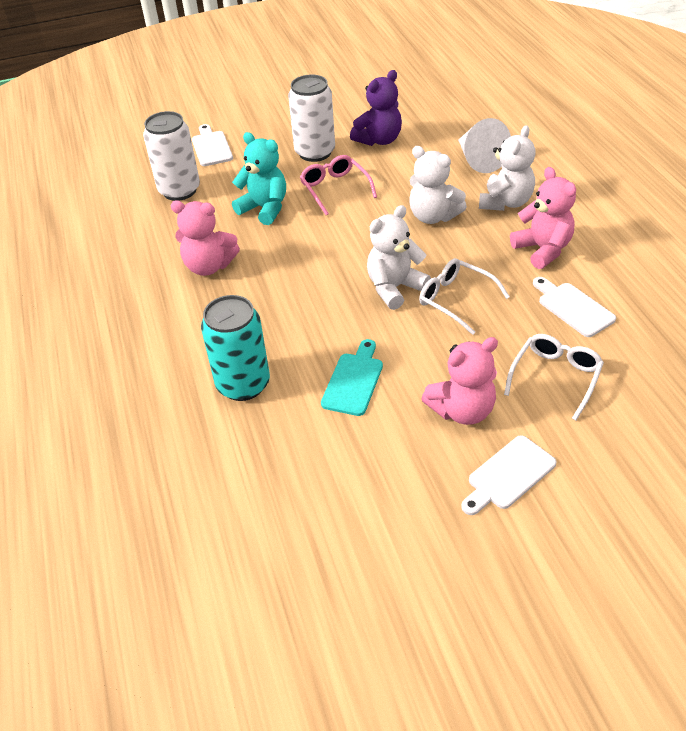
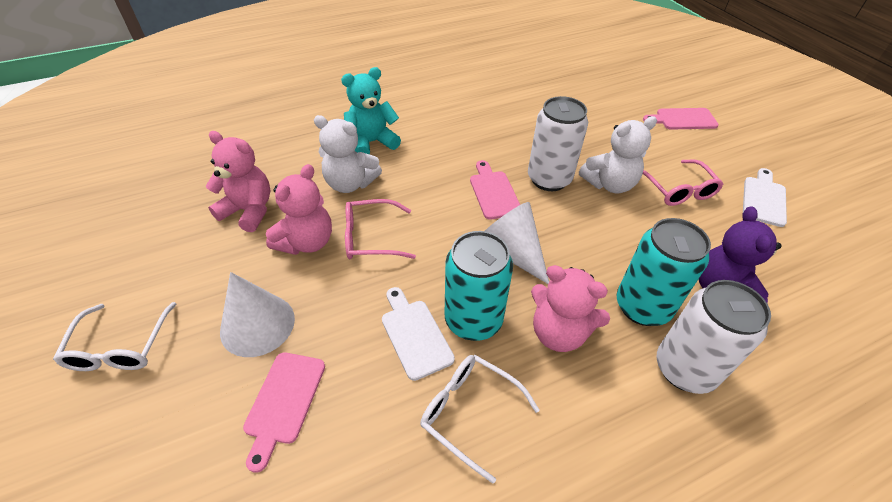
pink cutting board: none = 0 -> [243,352,325,473] [470,160,520,220] [643,108,719,130] = 3
pink glasses: [300,155,377,215] = 1 -> [345,199,416,259] [643,159,724,206] = 2
turquoise can: [201,295,270,401] = 1 -> [445,231,513,341] [617,218,711,326] = 2
turquoise cutting board: [321,339,383,416] = 1 -> none = 0
white cone: [458,118,511,173] = 1 -> [220,272,295,357] [485,202,549,284] = 2
white cutting board: [192,124,233,166] [461,436,557,515] [533,277,616,337] = 3 -> [382,287,455,381] [743,168,787,227] = 2
white teddy bear: [367,205,431,310] [409,146,467,224] [479,125,536,211] = 3 -> [314,115,382,193] [579,116,657,194] = 2

